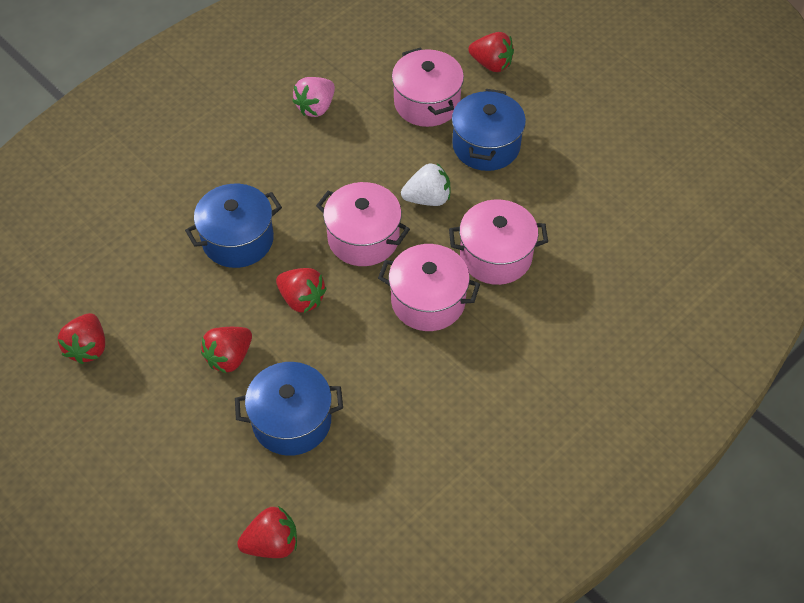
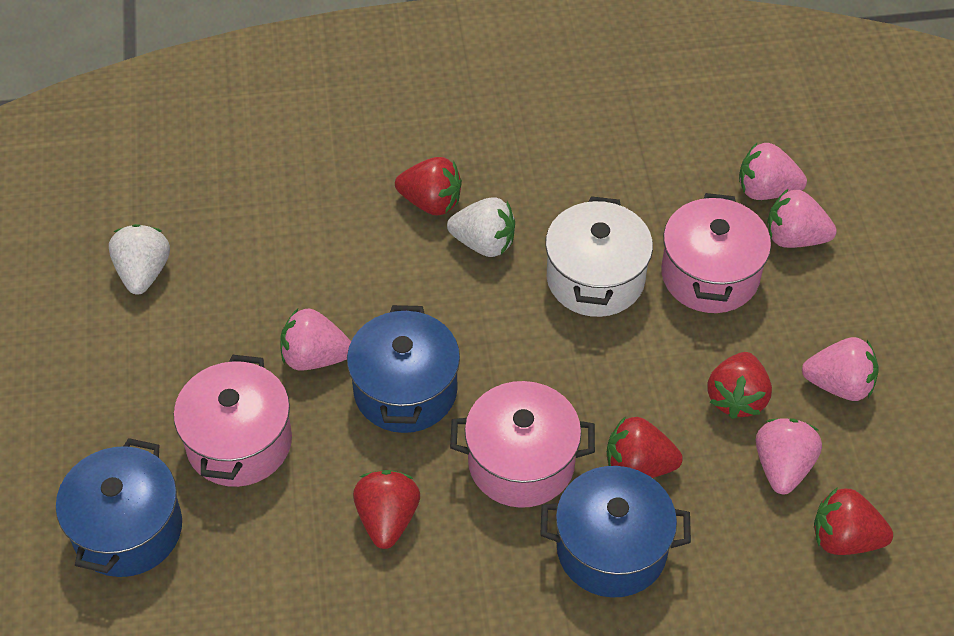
pink pot: [316,182,410,266] [378,244,480,331] [392,47,464,127] [449,199,548,285] = 4 -> [174,355,292,487] [450,381,595,508] [661,193,771,313] = 3
pink strawberry: [292,77,335,117] = 1 -> [280,308,351,370] [739,143,807,200] [756,418,822,494] [767,188,837,248] [802,337,879,401] = 5
white pot: none = 0 -> [545,196,653,317] = 1
white strawberry: [401,163,451,206] = 1 -> [109,224,170,294] [447,197,515,257] = 2

